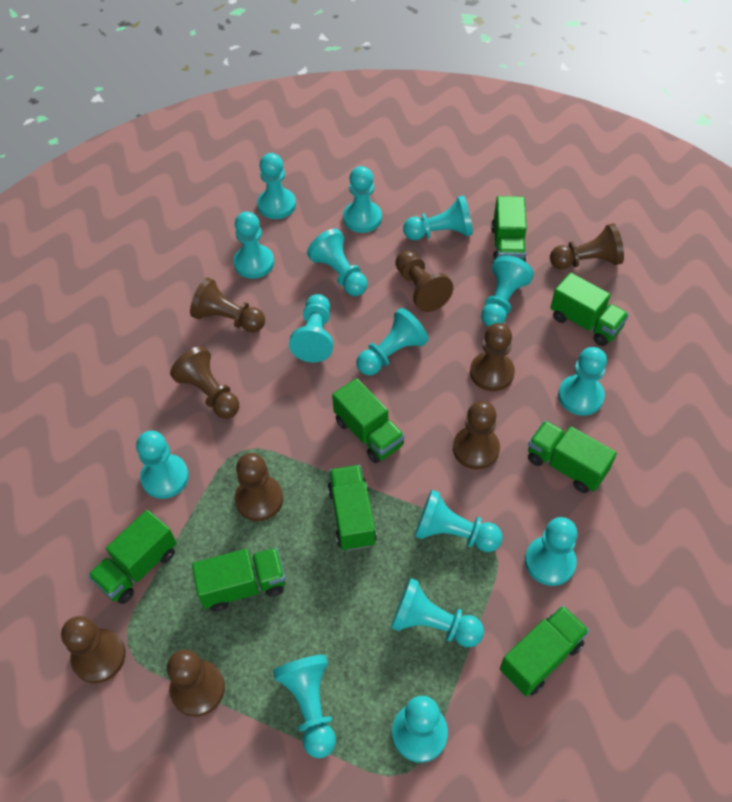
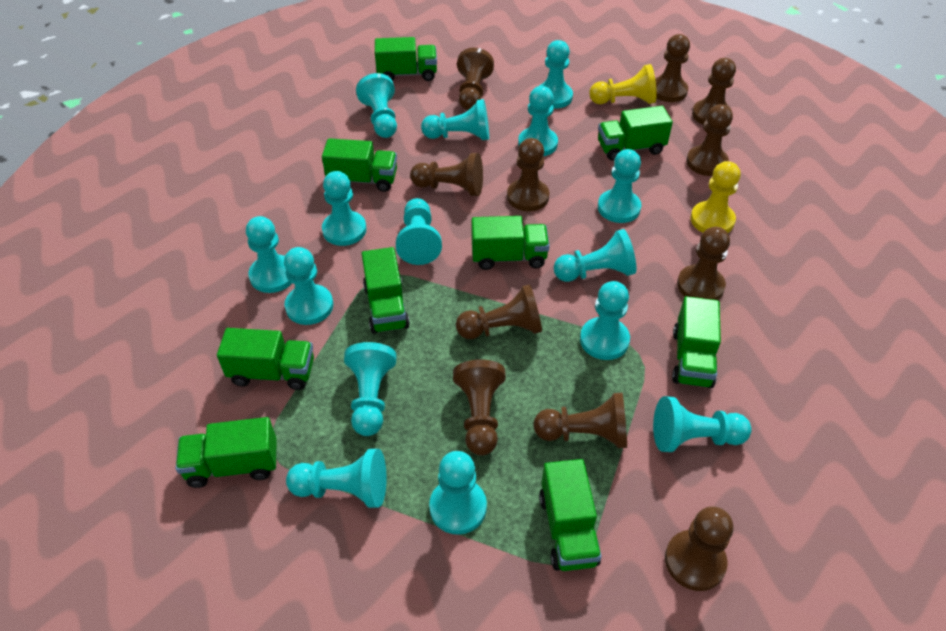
brown pawn: [61,616,126,684] [167,650,225,717] [170,346,239,419] [190,278,265,332] [235,453,283,521] [395,251,453,312] [453,401,500,470] [470,323,515,391] [550,223,624,269] = 9 -> [410,153,483,196] [453,359,506,456] [456,284,542,339] [457,48,494,110] [507,138,550,211] [533,393,627,448] [655,34,690,102] [665,506,733,591] [677,227,730,300] [686,104,733,176] [692,58,736,125] = 11
green truck: [88,510,177,604] [192,548,285,612] [327,465,377,551] [332,378,405,463] [491,196,527,263] [500,605,589,696] [528,421,617,493] [550,273,629,346] = 8 -> [176,417,277,488] [217,328,314,390] [322,138,397,192] [362,247,410,334] [375,37,437,81] [472,216,549,270] [539,459,602,571] [598,106,673,161] [672,296,721,388] = 9
yellow pawn: none = 0 -> [589,64,657,104] [690,161,741,233] = 2

